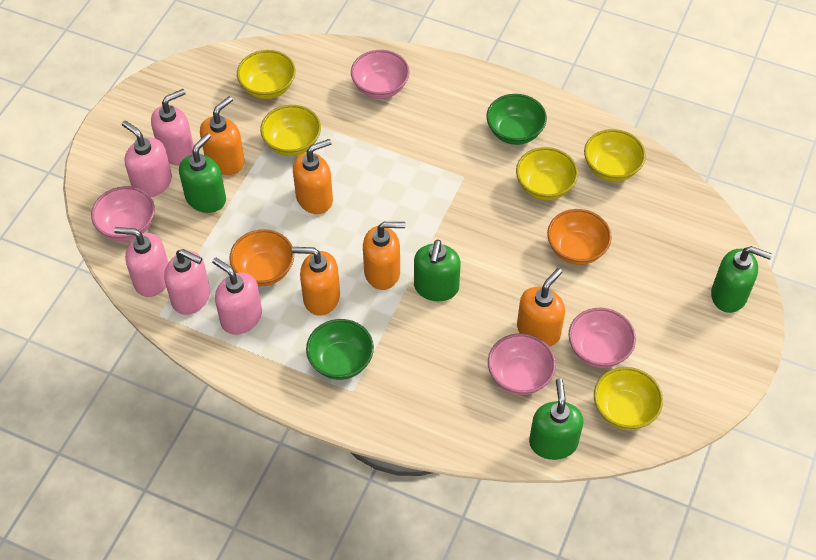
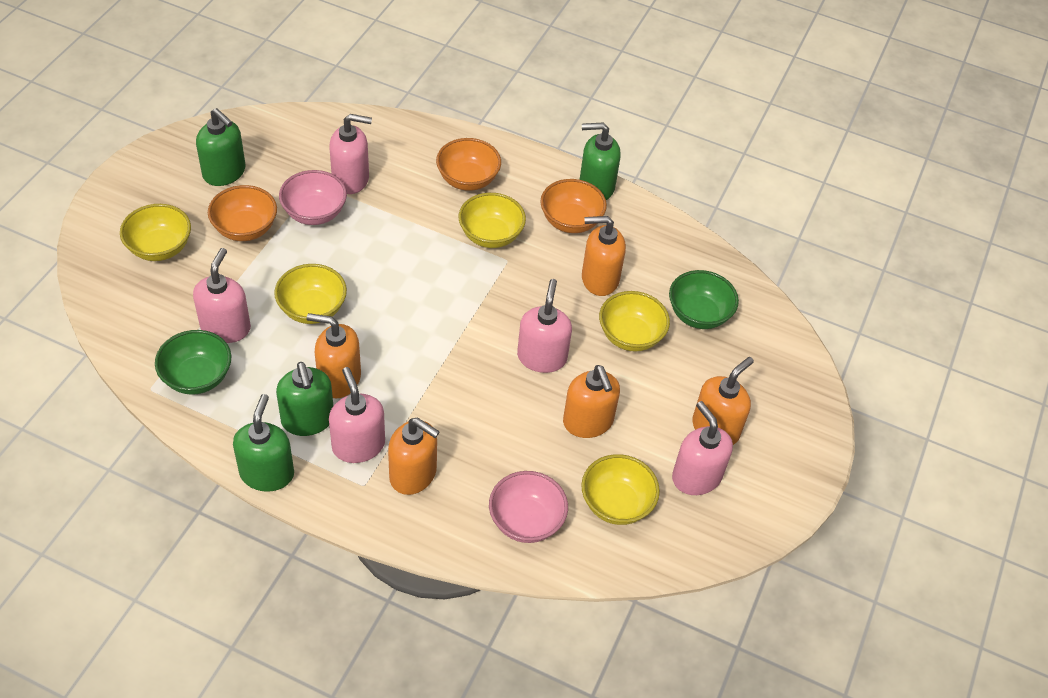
orange bowl: [230,229,294,286] [547,209,612,265] = 2 -> [208,185,277,241] [436,138,501,191] [540,179,607,233] = 3
pink bowl: [91,186,155,241] [351,50,409,99] [488,333,556,395] [568,308,636,368] = 4 -> [279,170,347,225] [489,471,568,543] = 2

